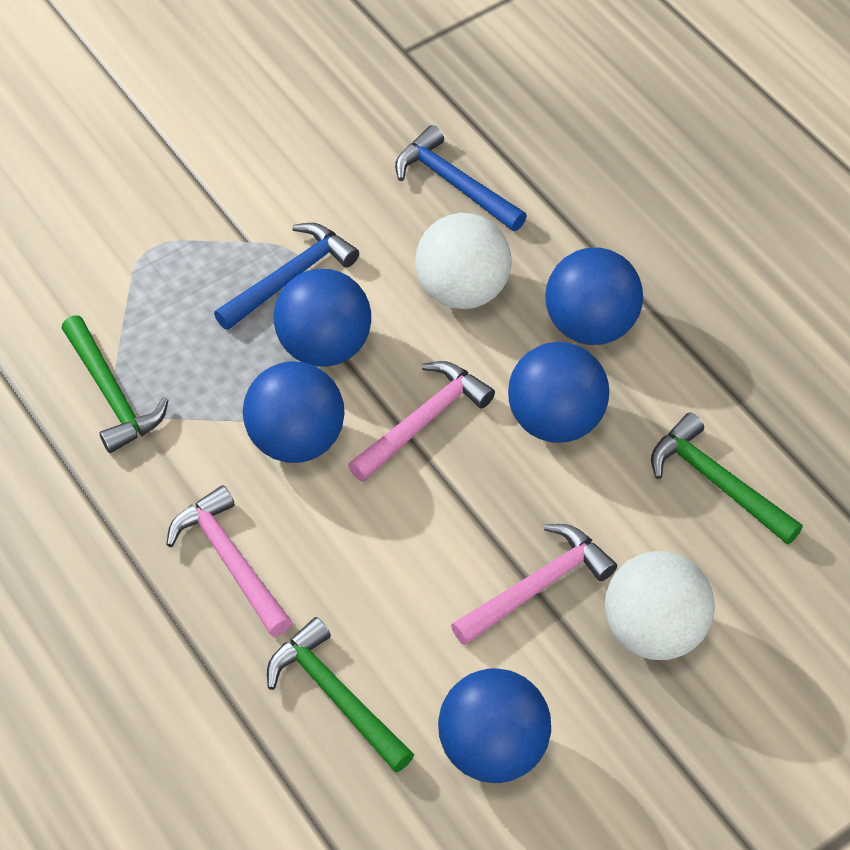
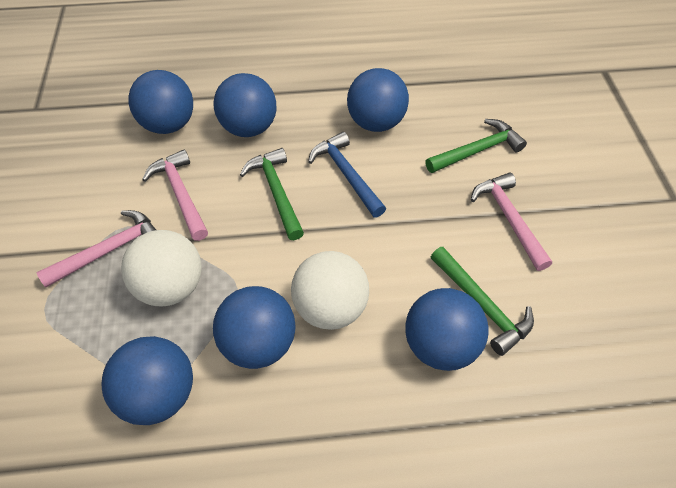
blue ball: [243,361,345,463] [274,269,371,367] [438,668,551,783] [508,342,609,443] [545,248,643,345] = 5 -> [101,336,193,425] [128,70,193,134] [213,73,277,137] [213,286,296,369] [347,68,409,132] [405,288,489,371] = 6
blue hammer: [214,223,359,330] [395,125,527,231] = 2 -> [308,132,386,217] = 1

